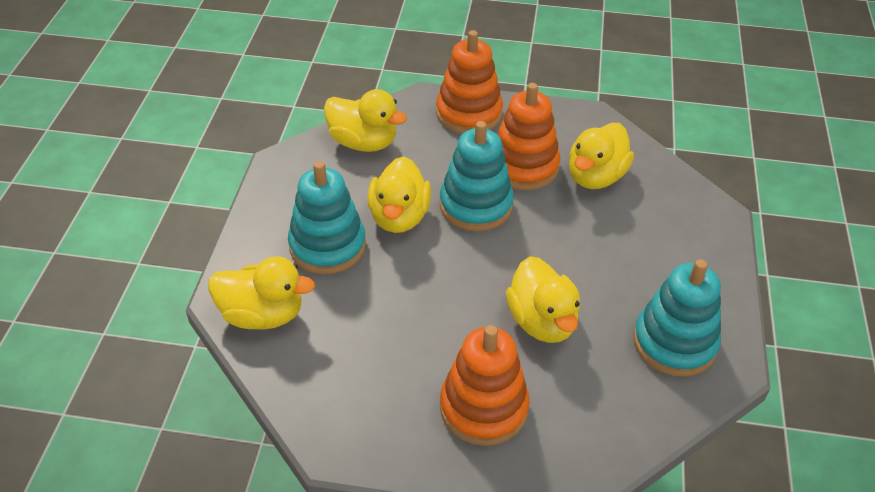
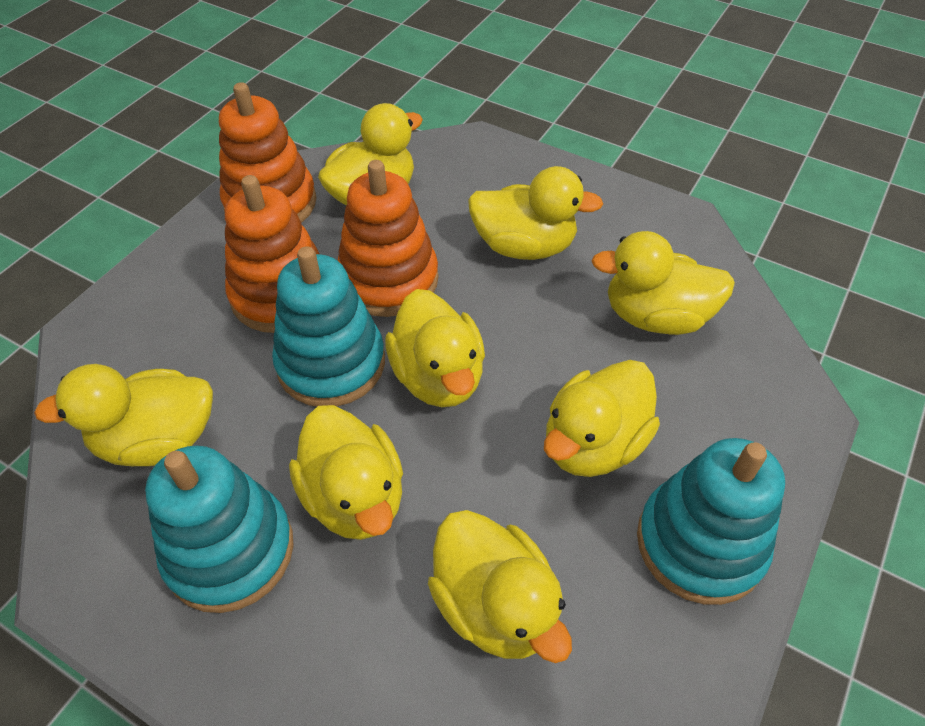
yellow duck: [208,256,315,330] [324,89,407,152] [367,156,431,233] [506,256,580,343] [569,123,634,189] = 5 -> [34,364,213,467] [289,405,403,540] [318,103,423,205] [385,289,485,407] [428,510,572,663] [468,166,603,260] [544,360,660,477] [591,231,735,335] = 8

